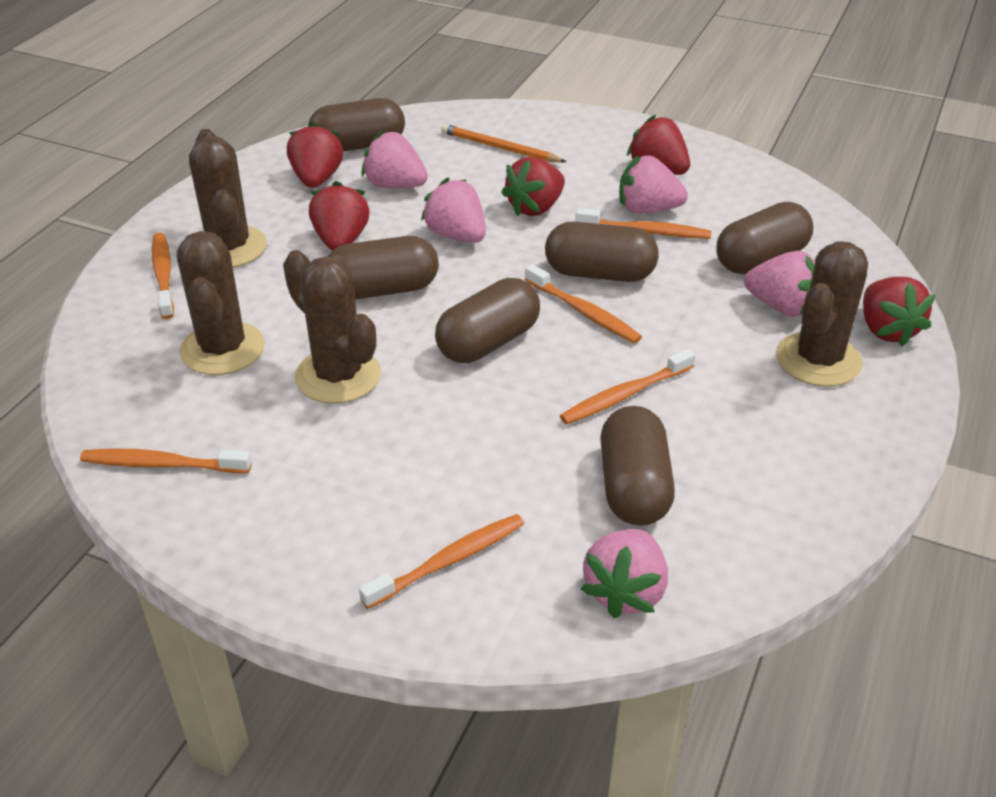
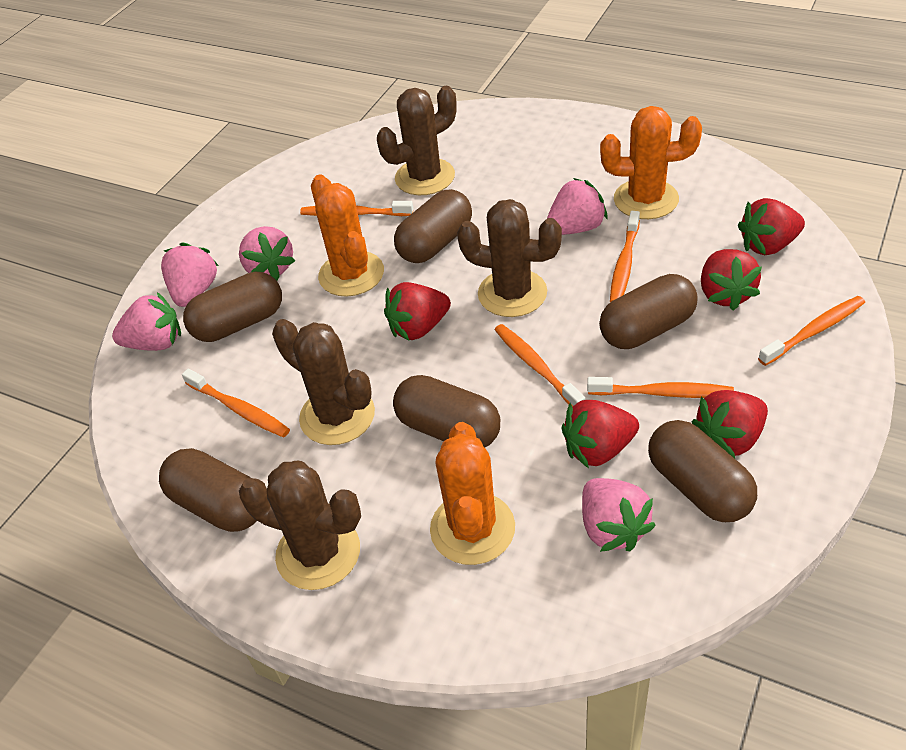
orange cactus: none = 0 -> [311,175,384,297] [430,422,515,565] [600,106,702,219] = 3
orange pencil: [441,124,567,163] = 1 -> none = 0

